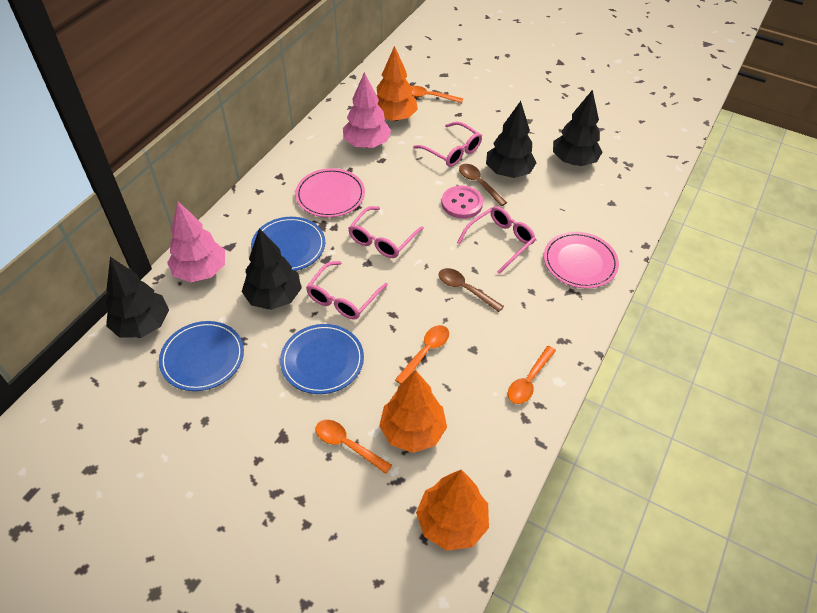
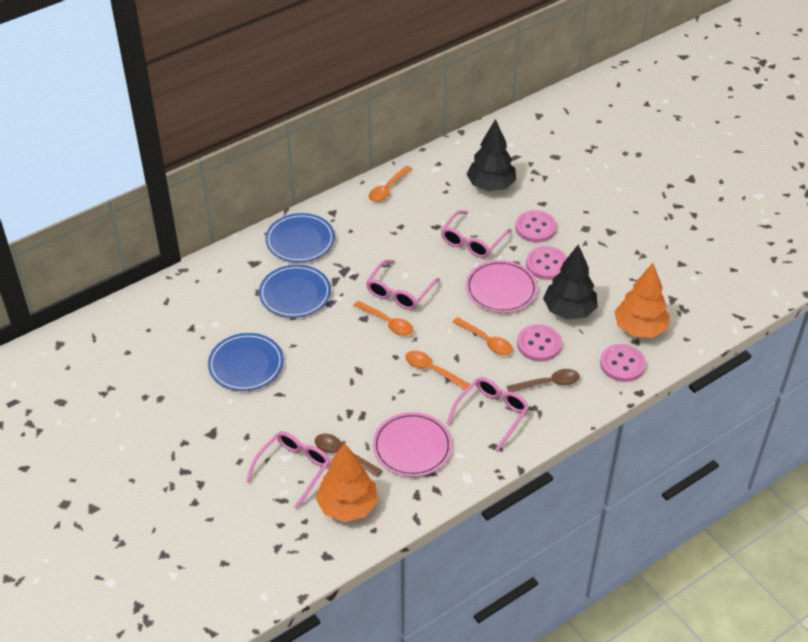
black tree: [105,257,169,338] [242,228,302,310] [486,101,536,178] [553,89,602,166] = 4 -> [467,119,516,191] [543,244,598,319] = 2
orange tree: [376,46,418,121] [379,370,447,453] [416,470,489,551] = 3 -> [316,443,378,522] [614,263,670,338] = 2
pink button: [441,186,483,219] = 1 -> [515,210,557,243] [517,324,562,361] [526,246,567,280] [600,344,646,382] = 4
pink tree: [167,201,225,282] [343,72,391,148] = 2 -> none = 0

